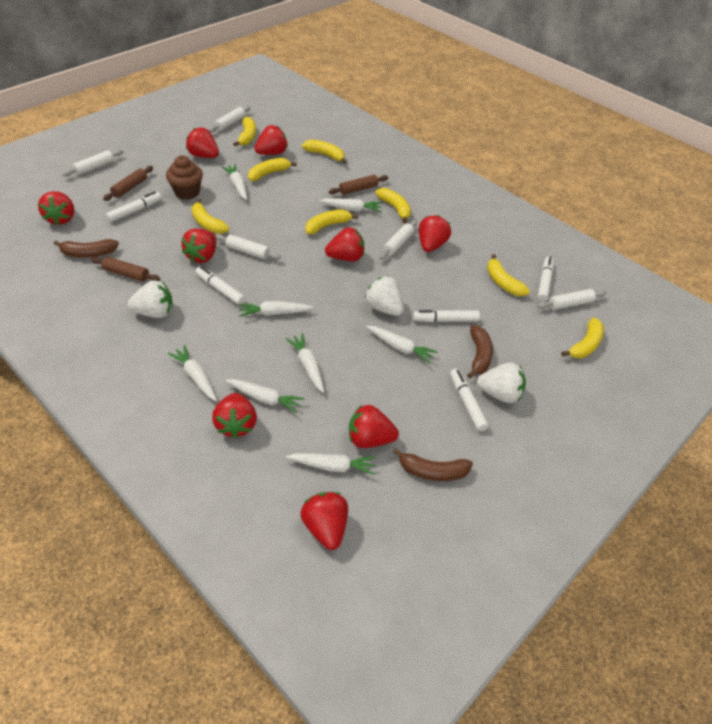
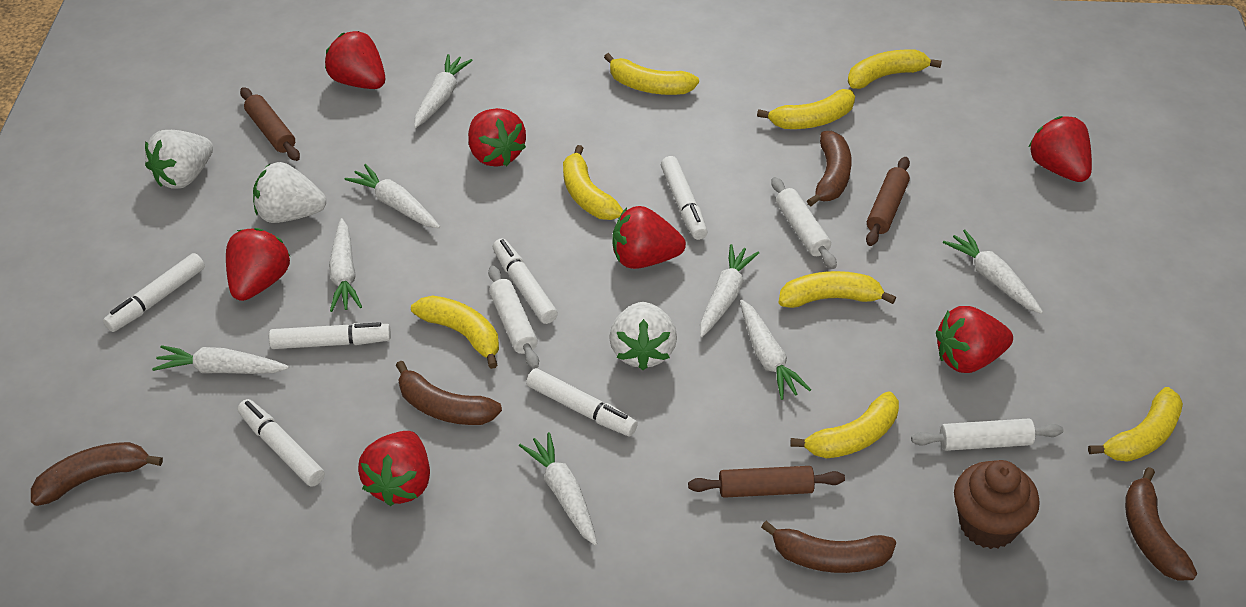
brown banana: [54,239,119,258] [393,448,473,481] [467,325,493,378] = 3 -> [31,442,163,506] [396,361,502,425] [761,521,896,573] [807,131,852,206] [1125,467,1197,581] = 5
red strawberry: [38,191,74,225] [181,228,216,263] [186,127,219,158] [212,393,257,439] [254,125,288,155] [300,492,348,550] [325,227,364,261] [349,405,399,448] [419,215,451,252] = 9 -> [226,228,290,301] [325,31,385,89] [358,431,430,506] [468,108,526,167] [612,206,686,269] [936,306,1013,373] [1029,116,1092,182] = 7
white marker: [106,191,162,222] [196,266,246,305] [413,310,480,322] [450,369,489,431] [537,256,554,302] = 5 -> [103,253,205,332] [238,399,325,487] [269,322,391,349] [493,238,558,324] [526,368,638,436] [661,156,708,240] = 6
white rolling pin: [62,149,123,176] [209,106,250,132] [215,234,281,260] [379,220,417,260] [537,289,606,310] = 5 -> [488,266,539,369] [771,177,837,269] [911,418,1064,451] = 3

